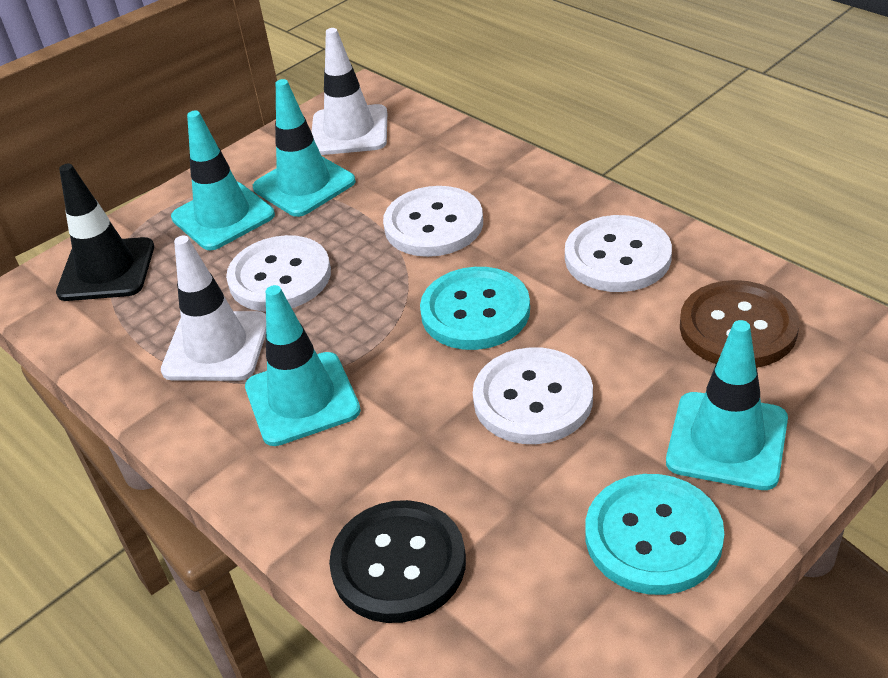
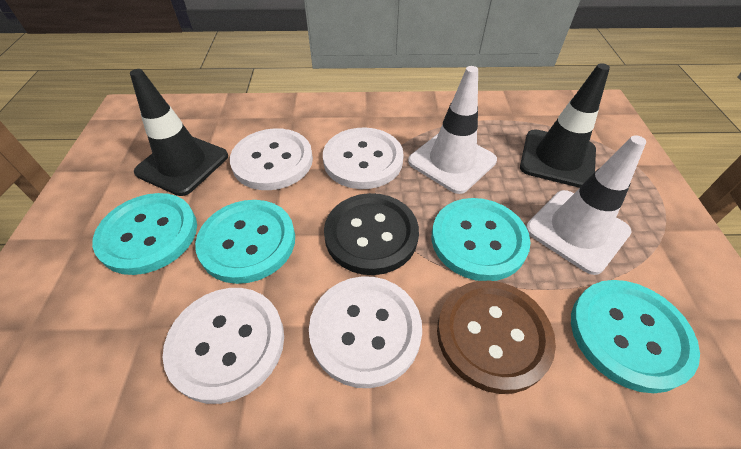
black traffic cone: [56,164,154,301] = 1 -> [130,69,228,196] [520,63,610,188] = 2
turquoise button: [420,267,530,350] [585,474,724,595] = 2 -> [92,193,197,275] [195,200,295,284] [432,198,531,281] [571,280,700,393] = 4
turquoise traffic cone: [171,111,275,250] [245,285,361,446] [253,79,356,217] [666,320,788,490] = 4 -> none = 0

